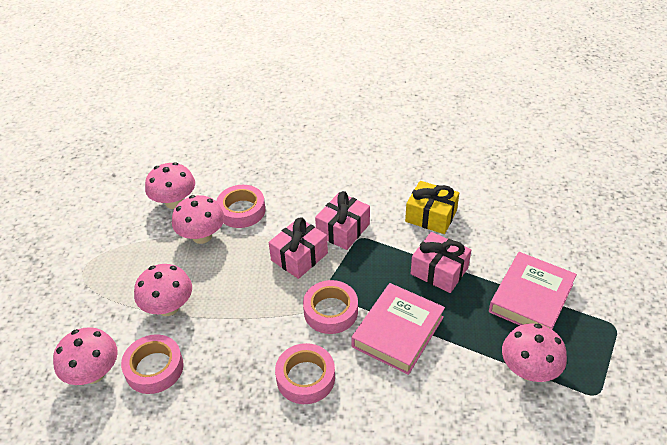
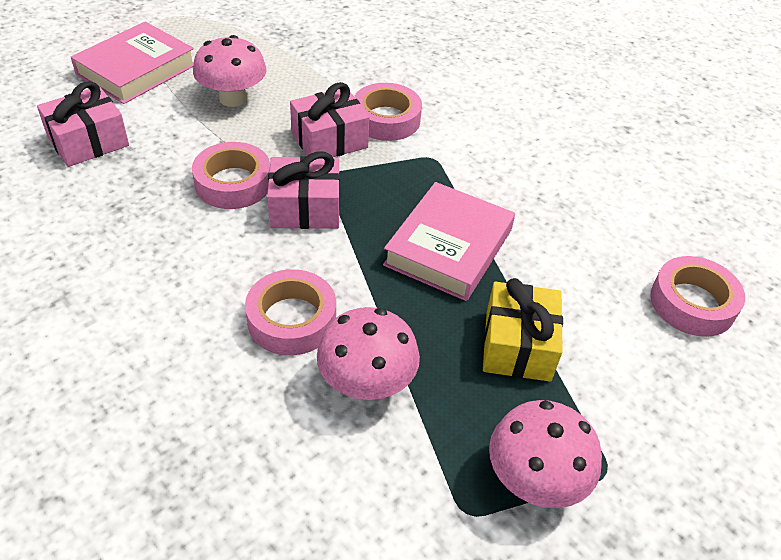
pink mushroom: [53,327,118,385] [134,264,192,316] [145,162,195,209] [172,195,224,244] [502,324,567,382] = 5 -> [193,35,267,107] [317,307,420,400] [489,400,602,508] = 3

